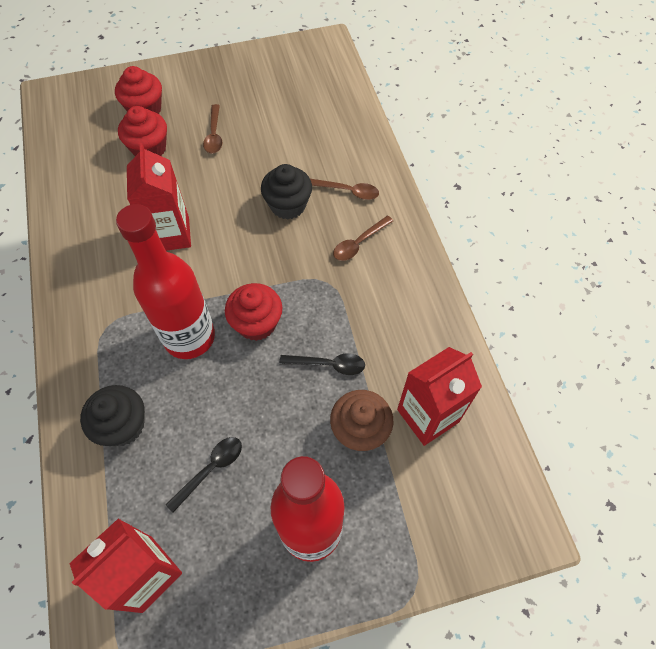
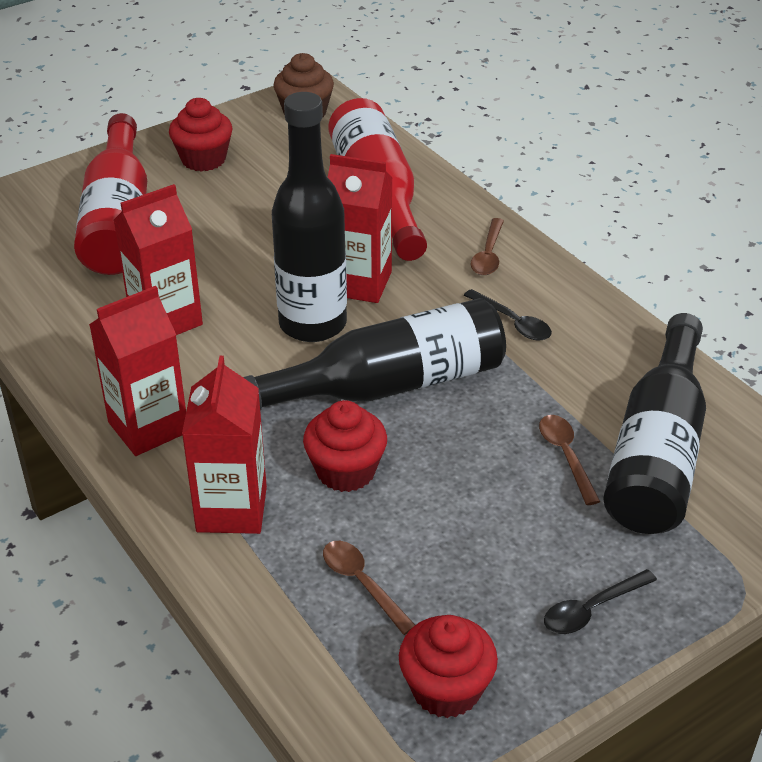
black bottle: none = 0 -> [243,298,506,410] [272,92,347,342] [603,313,706,534] = 3
black cupcake: [80,385,145,446] [261,164,312,220] = 2 -> none = 0
red carton: [69,518,182,613] [127,143,191,251] [397,347,482,446] = 3 -> [89,286,186,456] [114,184,203,335] [182,356,267,534] [328,154,392,303] = 4

